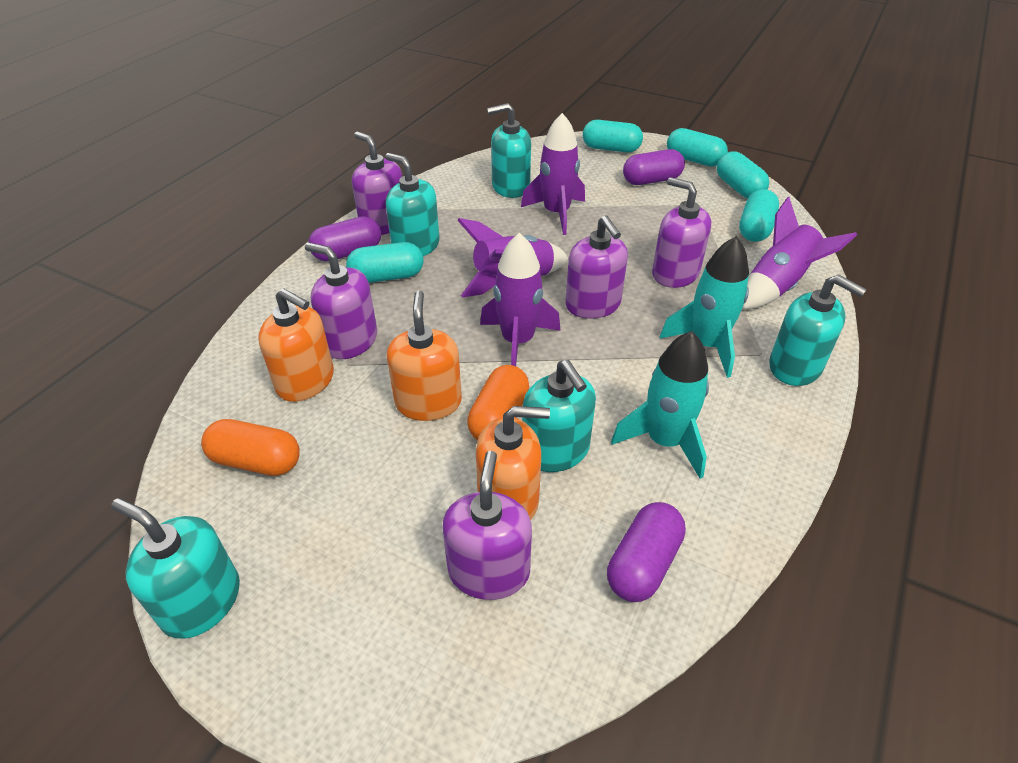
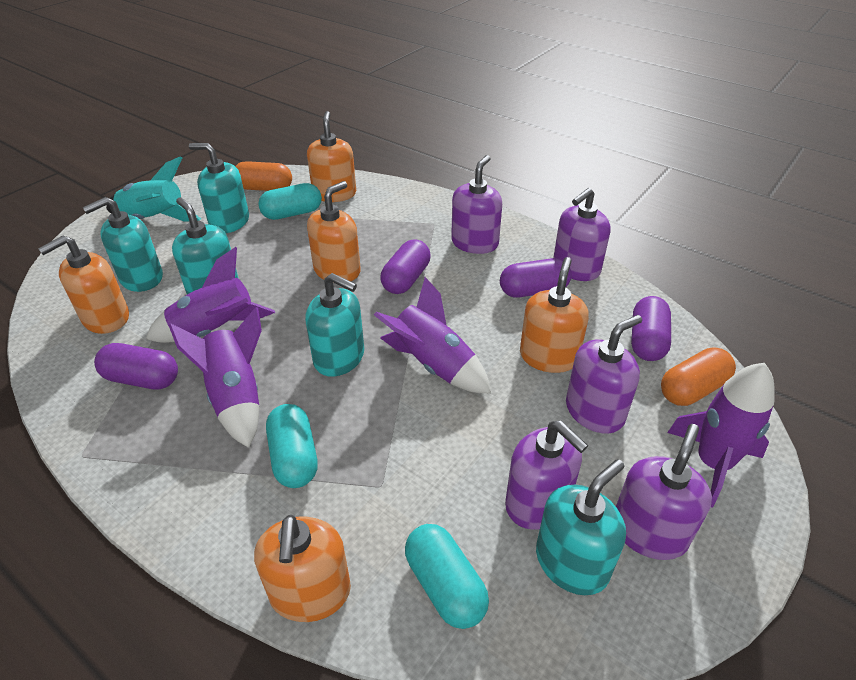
orange soap dispenser: [258,288,334,402] [387,290,462,421] [476,406,550,520] = 3 -> [38,236,129,334] [254,515,351,622] [307,111,356,202] [307,181,361,281] [520,257,589,373] = 5
purple capsule: [309,216,381,262] [607,502,686,602] [623,149,685,185] = 3 -> [94,343,178,389] [380,239,431,294] [500,258,572,298] [631,296,671,361] = 4
turquoise capsule: [346,242,423,283] [583,120,643,152] [667,128,728,167] [717,151,769,198] [739,189,779,242] = 5 -> [258,183,322,220] [266,404,318,488] [405,524,489,629] = 3
turquoise rocket: [611,331,709,479] [659,236,749,378] = 2 -> [106,156,201,222] = 1

